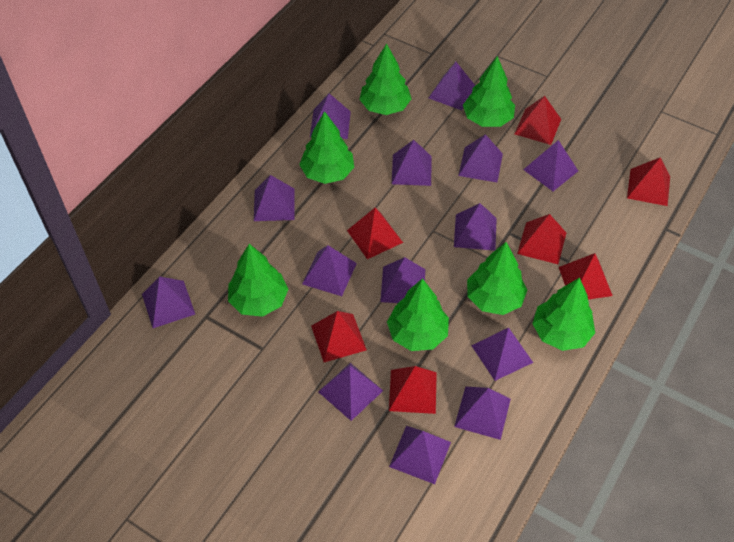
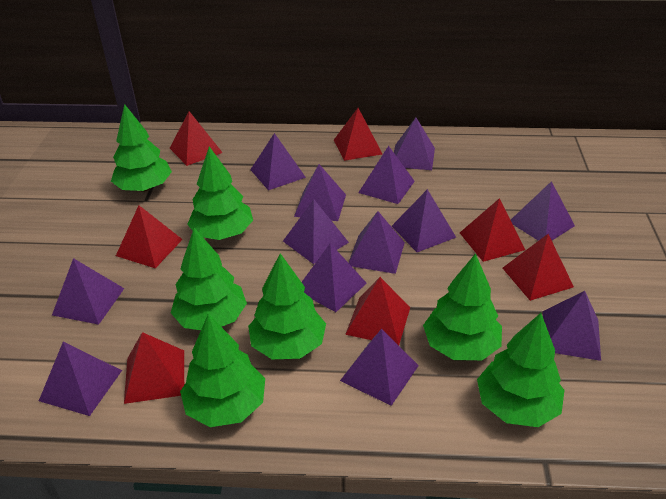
purple pyramid: [142,276,195,328] [254,175,295,221] [302,245,357,296] [310,93,351,139] [318,363,383,421] [380,257,425,303] [389,426,451,484] [392,140,432,186] [429,62,475,110] [454,203,497,251] [454,387,511,440] [458,134,503,182] [471,328,533,381] [523,140,578,191] = 14 -> [39,342,122,416] [52,258,124,325] [250,133,306,190] [283,200,349,264] [294,164,346,221] [302,243,366,312] [340,329,419,406] [348,211,405,274] [358,146,415,204] [392,189,456,252] [394,118,435,170] [511,181,575,241] [543,291,601,361] = 13

